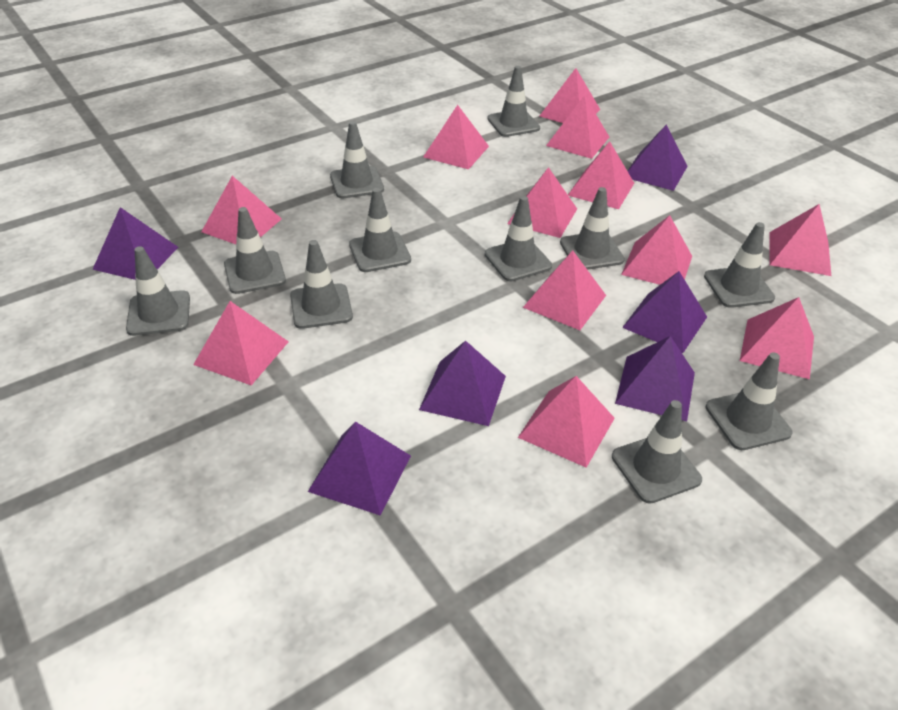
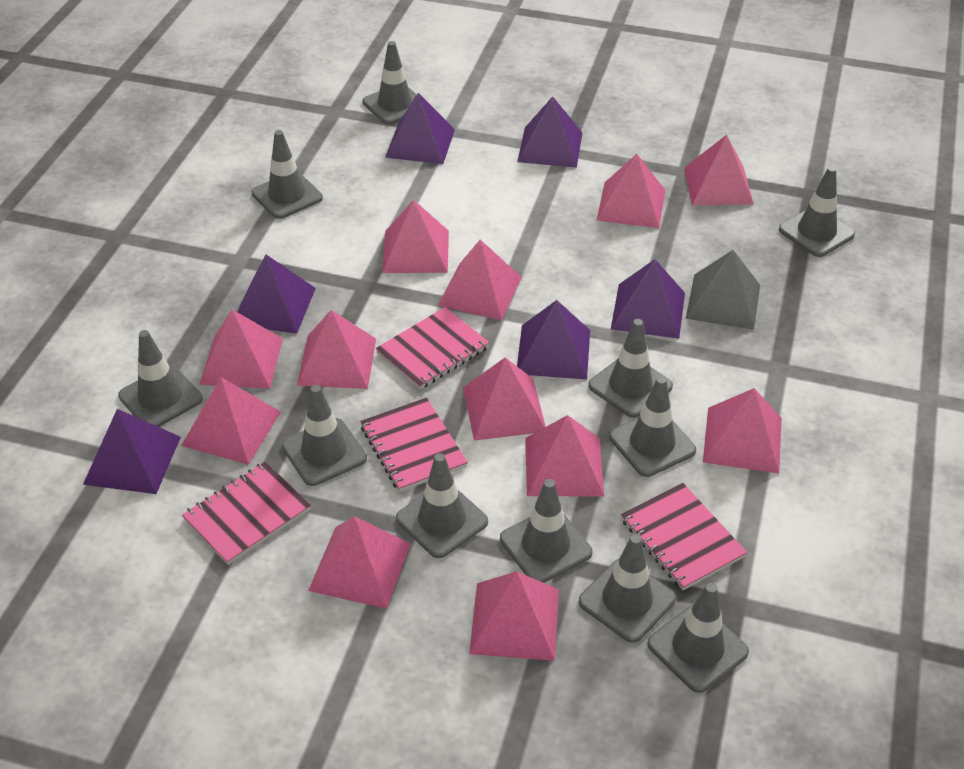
grey pyramid: none = 0 -> [686,250,760,330] = 1
pink notebook: none = 0 -> [182,462,311,565] [360,397,468,492] [376,307,490,389] [621,483,747,590] = 4

